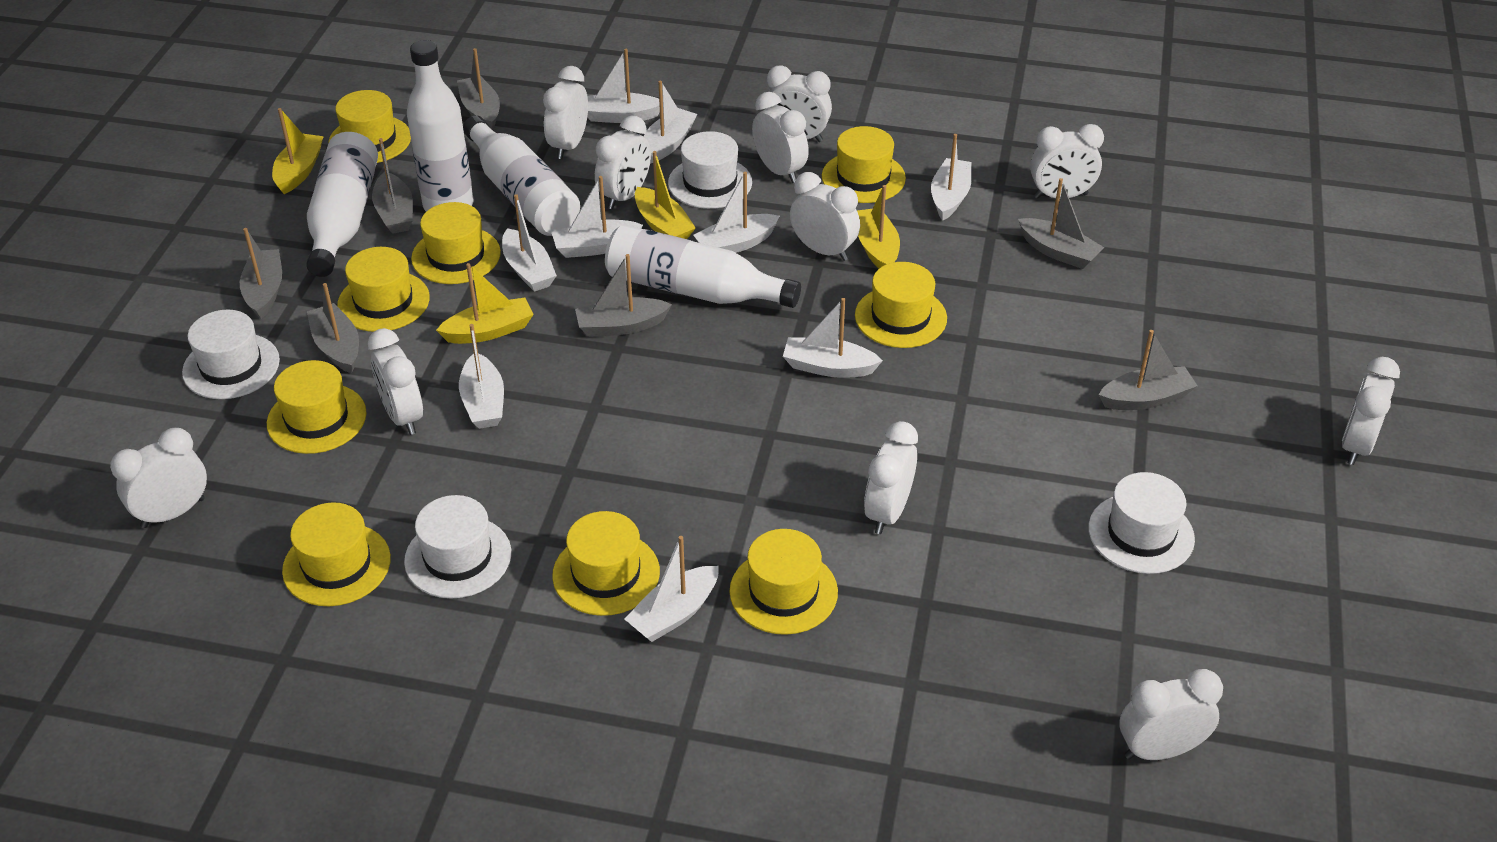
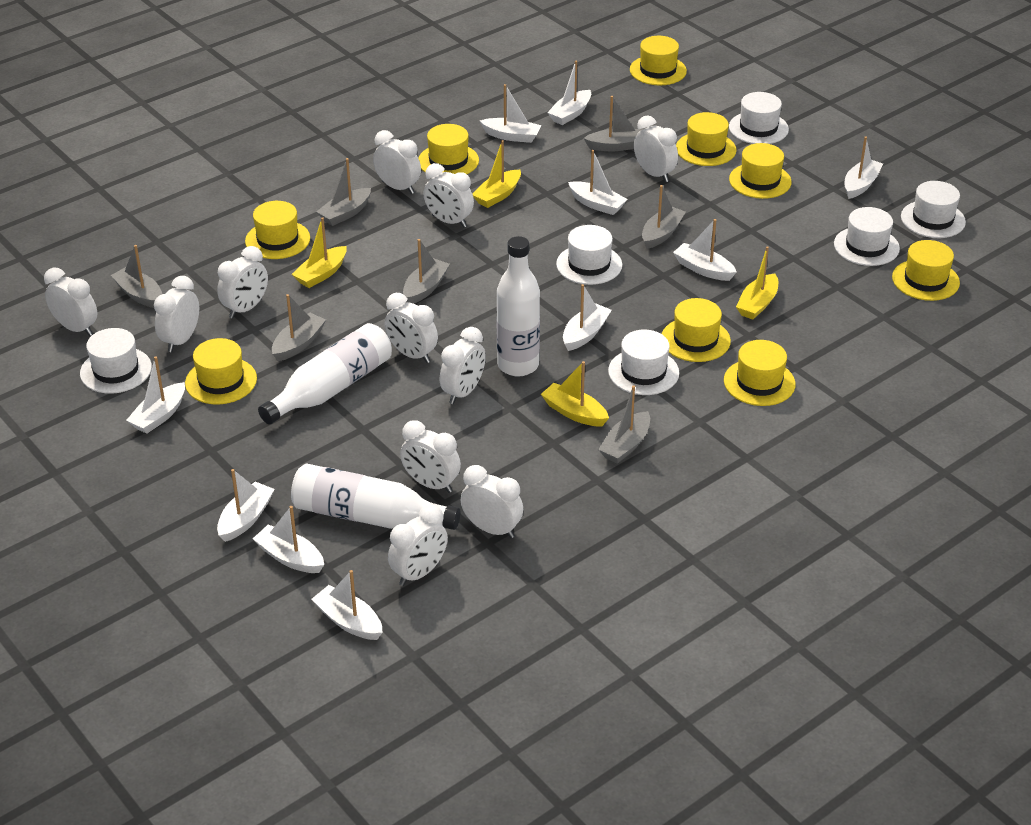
white boat: [459,324,504,429] [502,194,557,292] [551,176,643,258] [587,49,660,123] [625,536,719,642] [643,81,697,164] [693,172,780,253] [783,298,883,378] [931,134,972,221] = 9 -> [126,356,185,434] [217,469,275,542] [253,506,324,573] [312,570,383,640] [480,84,542,143] [547,61,591,125] [563,284,612,351] [568,150,628,215] [673,219,737,281] [844,137,883,199] = 10
white bottle: [306,132,378,277] [407,40,473,212] [463,115,580,236] [605,224,801,308] = 4 -> [258,323,392,424] [291,463,460,530] [497,236,540,376] = 3
white hat: [182,310,280,399] [404,495,511,598] [668,131,752,209] [1088,472,1195,574] = 4 -> [80,328,152,394] [556,225,622,285] [608,330,679,395] [729,92,789,144] [834,207,900,266] [901,181,966,238] = 6

